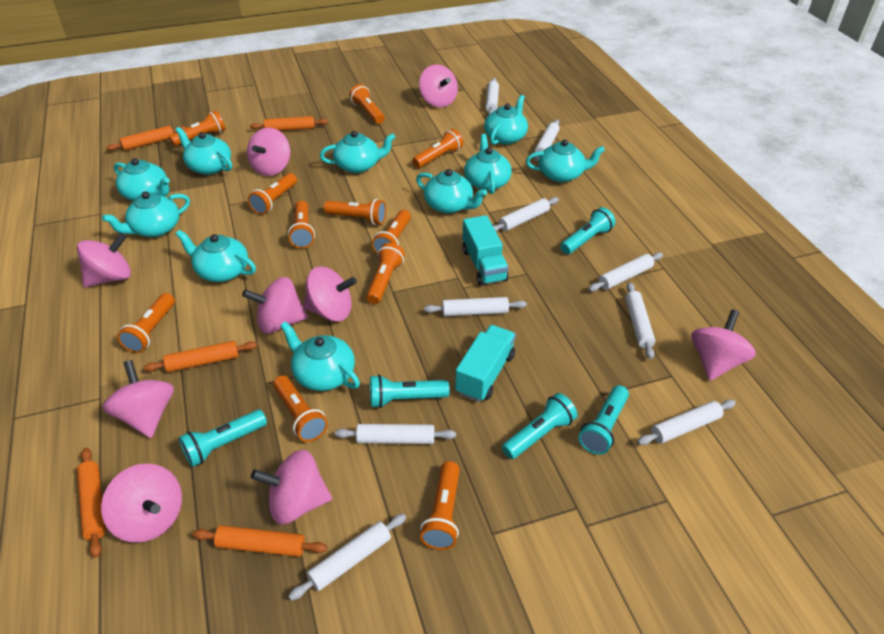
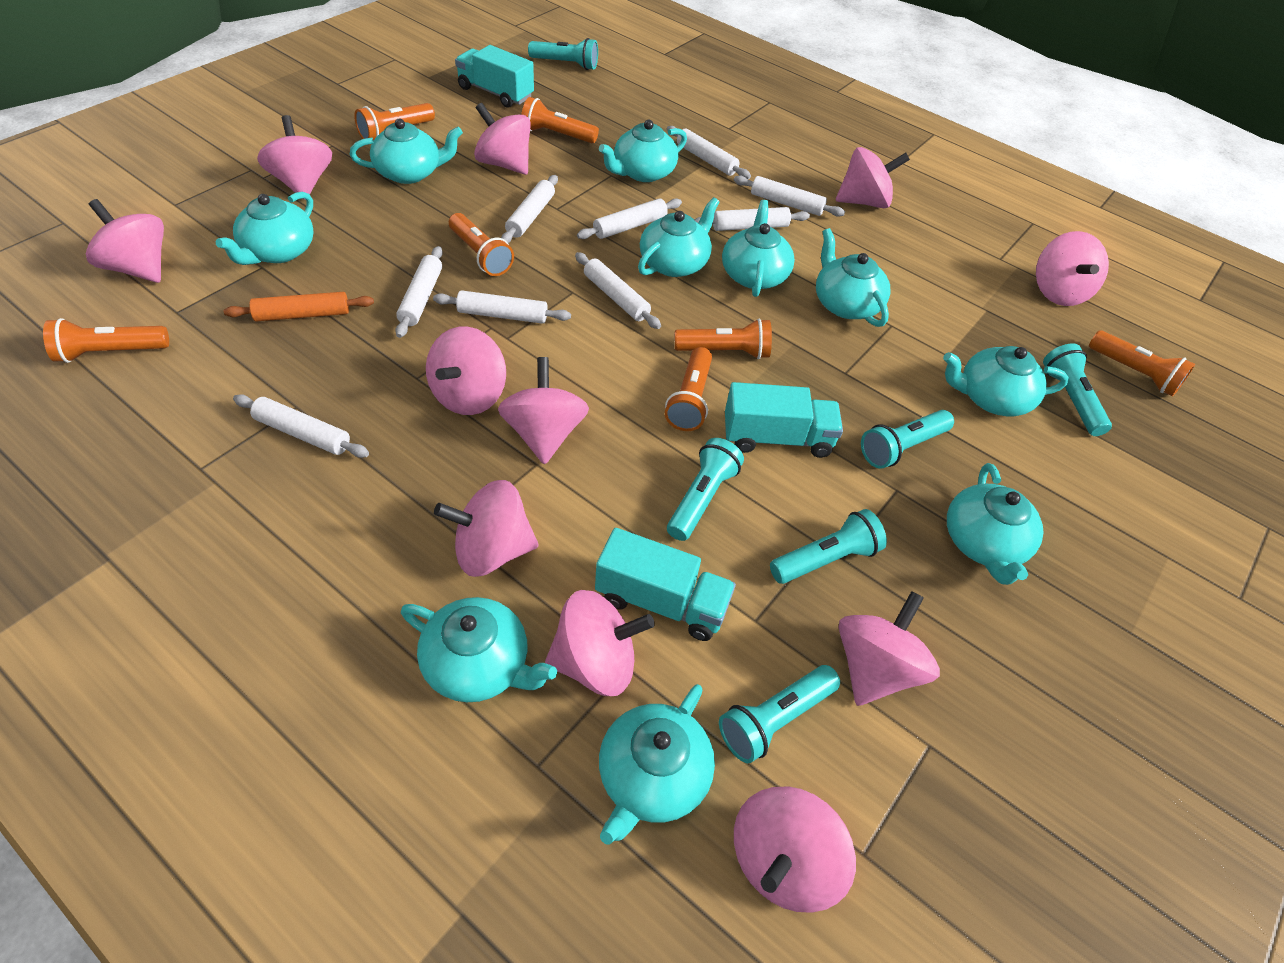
orange flashlight: [117,293,175,353] [169,110,225,146] [248,173,297,215] [273,375,328,442] [288,201,315,248] [324,199,386,225] [349,84,385,124] [366,243,405,304] [372,210,411,254] [412,129,463,168] [420,461,460,550] = 11 -> [43,318,169,363] [354,103,435,141] [449,213,514,276] [521,97,599,143] [665,347,712,431] [675,319,772,359] [1089,330,1195,397] = 7
orange rolling pin: [77,448,106,558] [106,126,187,151] [143,341,257,372] [193,525,327,557] [250,116,328,131] = 5 -> [224,292,374,321] = 1
pink spinning top: [77,233,131,287] [101,463,182,543] [102,360,174,438] [242,277,308,334] [247,128,290,176] [251,450,332,525] [303,267,357,322] [419,64,458,107] [691,310,756,381] = 9 -> [86,199,164,283] [257,115,332,200] [426,327,506,415] [434,480,539,577] [474,103,531,175] [498,357,589,464] [545,590,655,696] [734,786,856,913] [836,147,910,208] [839,591,940,706] [1036,231,1109,306] = 11
turquoise flashlight: [179,410,267,467] [370,375,449,408] [502,393,577,459] [560,207,615,254] [578,385,629,455] = 5 -> [528,38,598,70] [667,438,744,541] [719,665,840,763] [770,509,887,584] [861,410,954,469] [1043,343,1112,436] = 6
turquoise truck: [455,325,516,402] [462,215,509,286] = 2 -> [455,45,534,108] [595,528,736,641] [725,382,843,458] = 3

